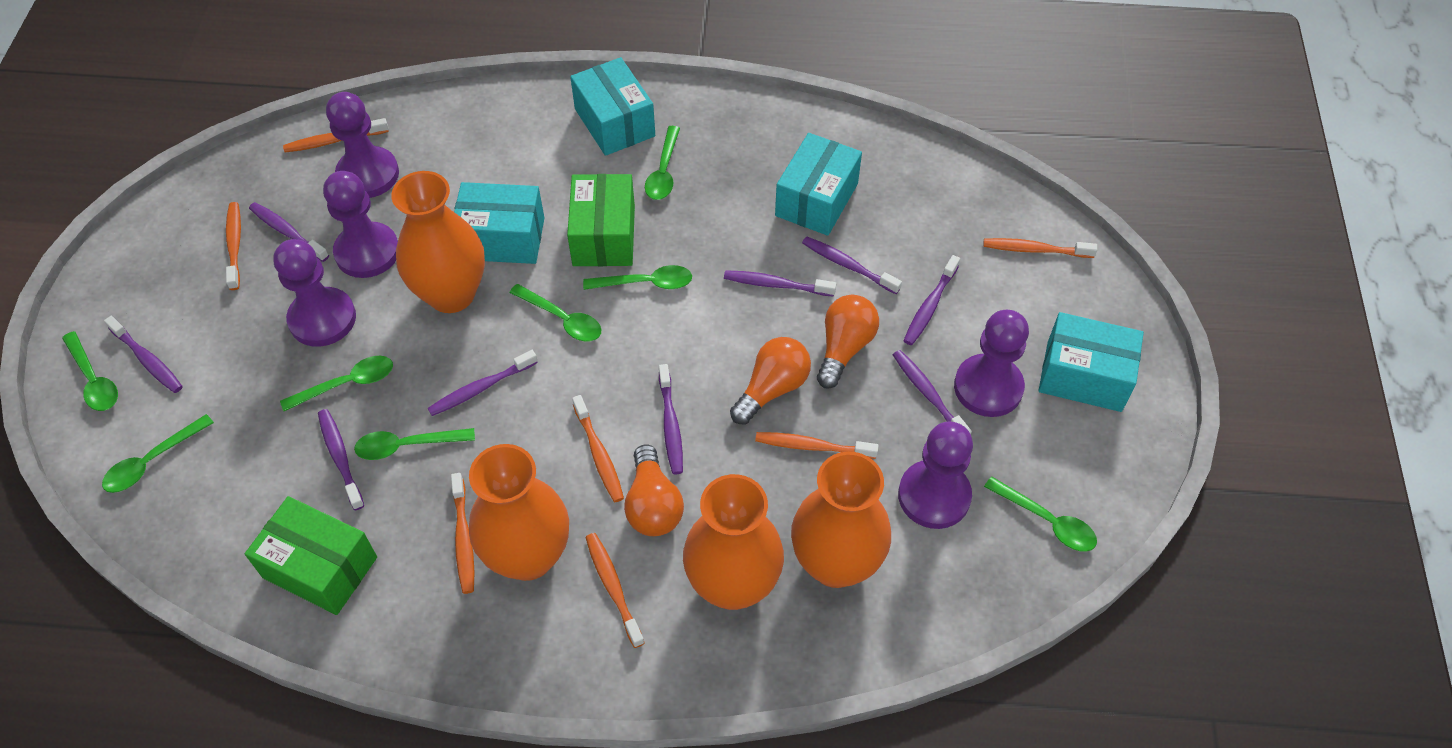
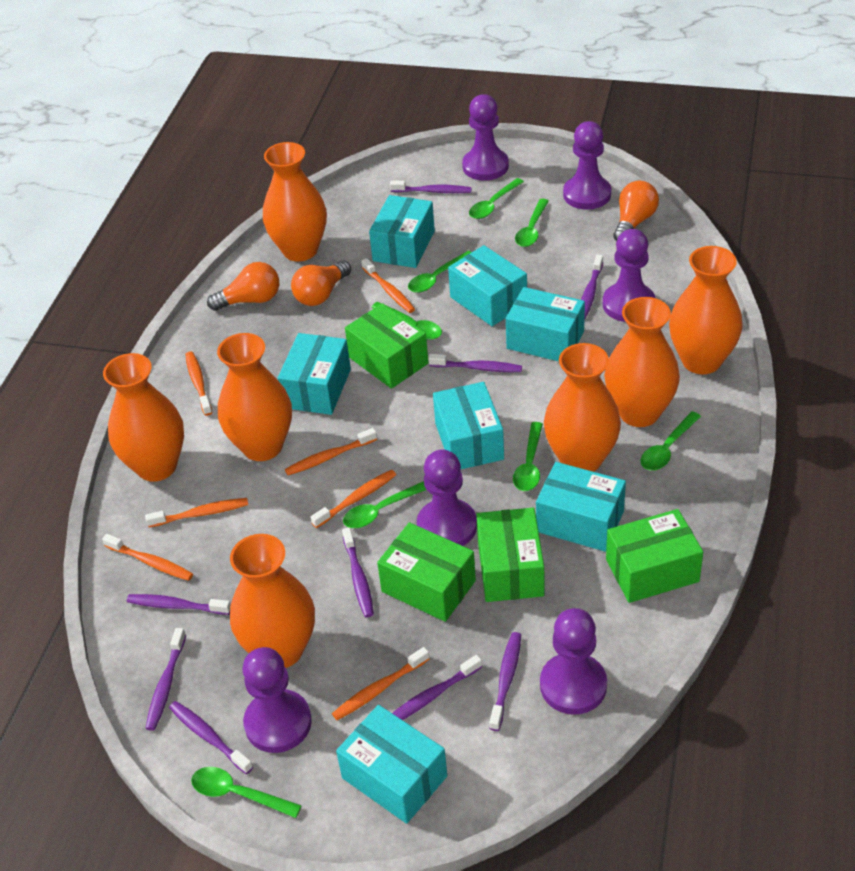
green box: [245,496,377,615] [567,174,635,266] = 2 -> [345,303,429,389] [377,522,476,622] [476,508,544,602] [606,509,703,603] = 4
orange vase: [391,171,485,313] [469,444,569,581] [683,474,784,610] [791,451,891,588] = 4 -> [103,353,184,481] [217,333,292,461] [230,534,315,668] [263,142,327,262] [544,343,621,472] [604,297,680,427] [669,246,743,374] = 7
purple pawn: [273,239,356,347] [323,171,398,278] [326,92,399,198] [898,421,973,529] [954,310,1029,417] = 5 -> [243,647,312,753] [417,449,477,546] [462,94,509,181] [540,608,607,715] [563,121,611,210] [603,229,655,322] = 6
turquoise box: [454,182,544,264] [570,57,655,156] [775,133,862,236] [1038,312,1144,412] = 4 -> [277,333,351,415] [336,705,447,824] [369,195,435,268] [433,382,504,469] [448,245,527,326] [506,287,585,361] [536,462,626,552] = 7

